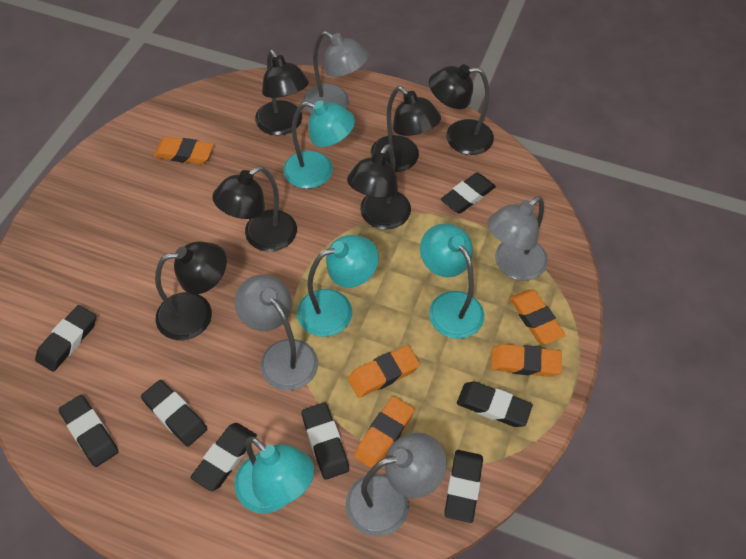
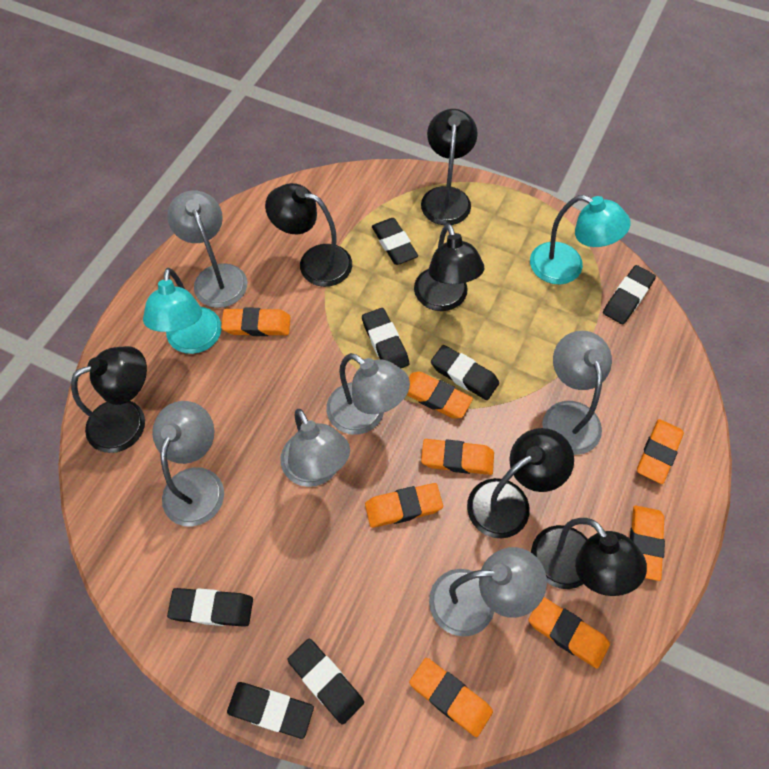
black eraser: [35,305,96,372] [59,395,119,467] [141,380,207,446] [191,423,257,491] [302,403,349,480] [441,172,496,214] [444,450,483,523] [457,382,533,427] = 8 -> [167,588,253,627] [227,682,314,739] [287,639,364,725] [362,308,409,368] [372,218,418,265] [431,345,499,400] [603,265,656,324] = 7
grey lamp: [235,275,318,391] [303,31,368,114] [345,433,447,537] [487,196,548,281] = 4 -> [152,401,224,527] [167,191,247,308] [280,409,350,487] [326,353,410,435] [429,547,547,637] [542,331,612,455] = 6
orange eraser: [154,137,213,164] [348,345,420,398] [354,397,414,468] [491,344,562,377] [509,289,565,344] = 5 -> [221,308,290,336] [365,483,443,528] [407,372,473,418] [409,658,493,737] [421,439,494,475] [529,597,610,669] [630,505,665,581] [637,419,684,484] = 8
turquoise lamp: [234,437,314,513] [283,100,355,189] [297,235,379,337] [420,223,484,339] = 4 -> [143,268,222,354] [530,195,631,284] = 2

